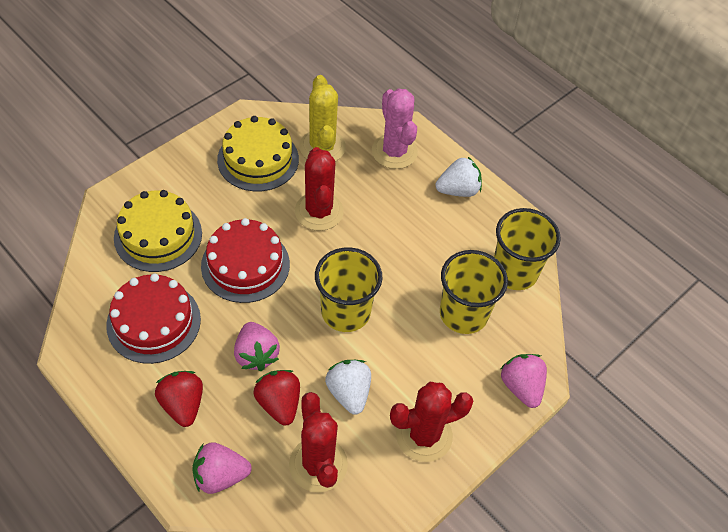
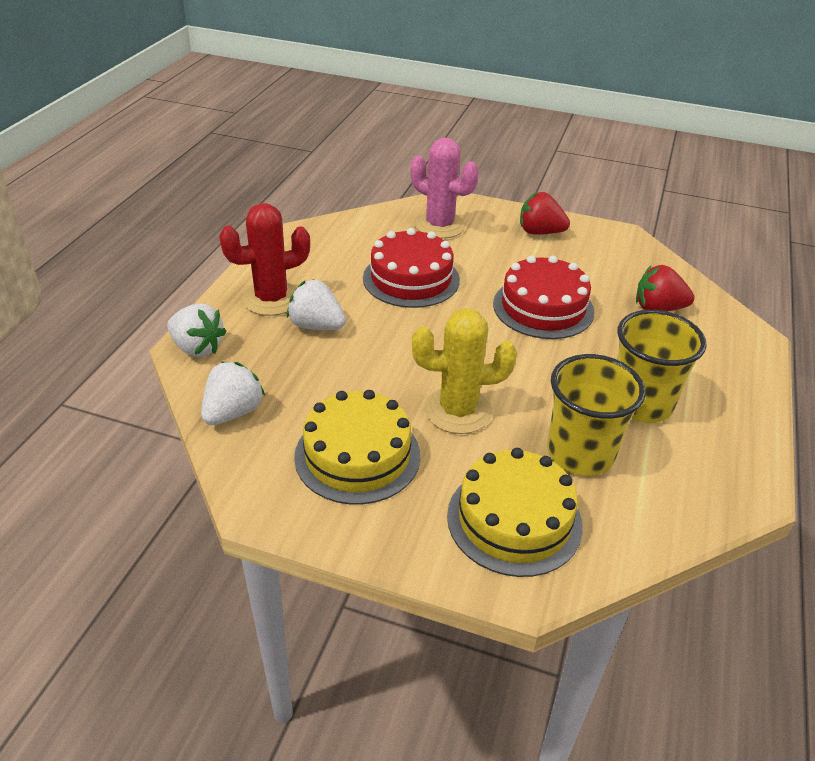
pink strawberry: [192,442,252,494] [234,322,280,371] [501,354,547,408] = 3 -> none = 0
red cactus: [289,392,348,492] [295,147,344,231] [390,382,473,462] = 3 -> [219,203,310,316] = 1
white strawberry: [325,360,371,415] [435,157,482,197] = 2 -> [167,304,227,357] [201,361,265,425] [287,279,346,330] = 3
yellow cup: [315,248,383,332] [440,250,508,334] [494,208,561,290] = 3 -> [547,354,646,476] [617,310,707,423] = 2

